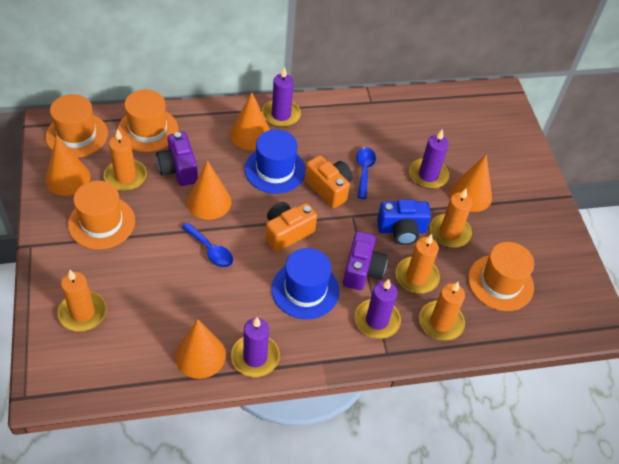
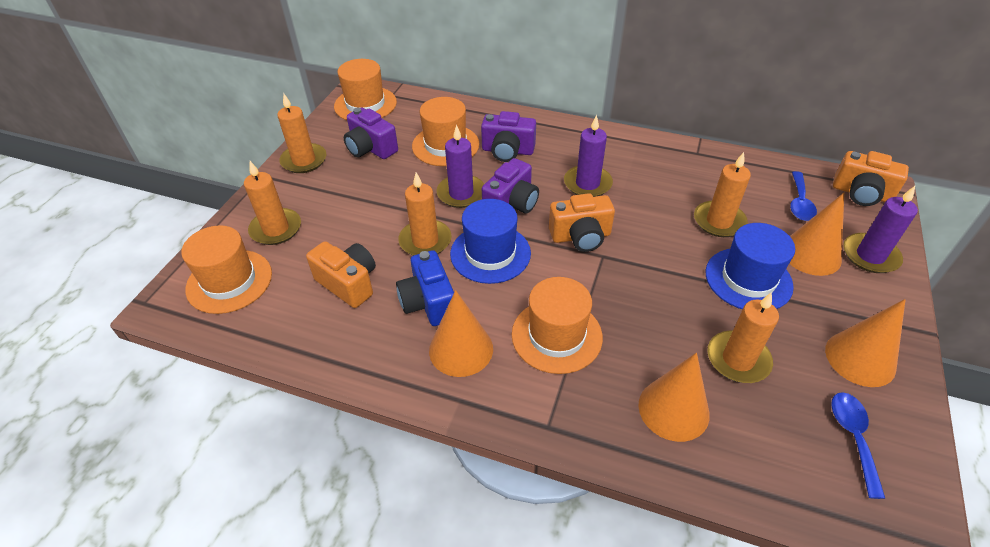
orange camera: [265,202,317,252] [305,155,353,208] = 2 -> [306,241,376,308] [549,193,615,252] [833,151,909,206] = 3
orange cone: [45,135,91,196] [175,319,226,379] [187,160,231,220] [230,92,270,150] [450,155,492,212] = 5 -> [429,290,493,377] [638,353,710,442] [789,193,844,276] [825,299,906,387] = 4
purple camera: [156,132,198,186] [343,231,388,290] = 2 -> [344,107,398,159] [481,111,536,162] [482,158,539,213] = 3
purple candle: [231,317,280,377] [262,67,301,127] [355,279,401,339] [409,129,449,189] = 4 -> [436,125,484,208] [564,115,613,197] [843,186,918,273] = 3

